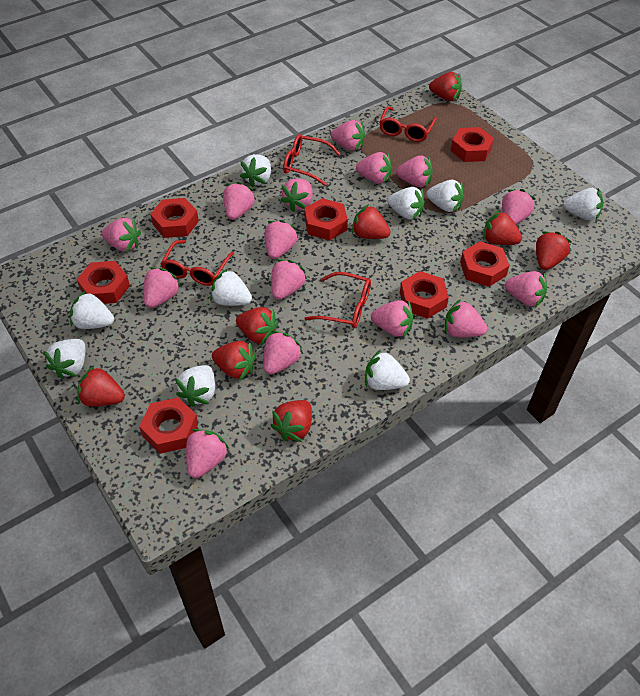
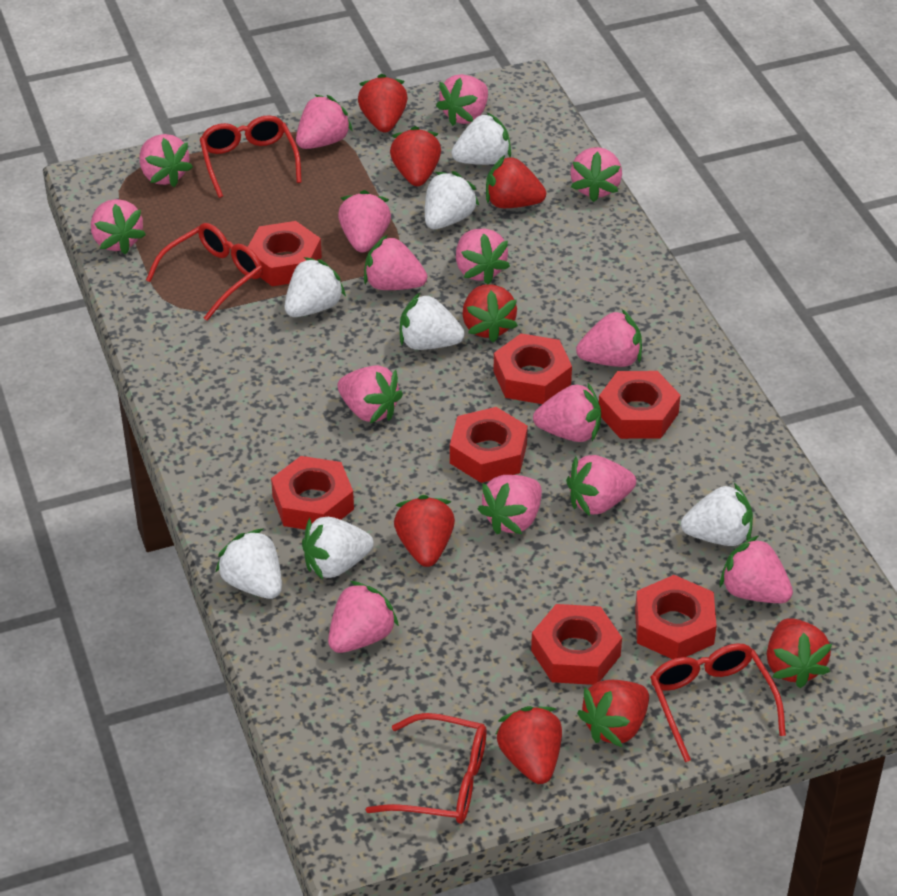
white strawberry: [44,339,85,379] [70,291,114,329] [176,365,215,407] [210,269,252,306] [240,154,271,188] [365,350,410,390] [387,187,425,220] [426,180,464,212] [563,188,603,220] = 9 -> [215,529,282,599] [285,257,346,317] [302,517,374,579] [400,293,465,350] [425,171,480,229] [451,112,511,165] [681,483,753,546] = 7

